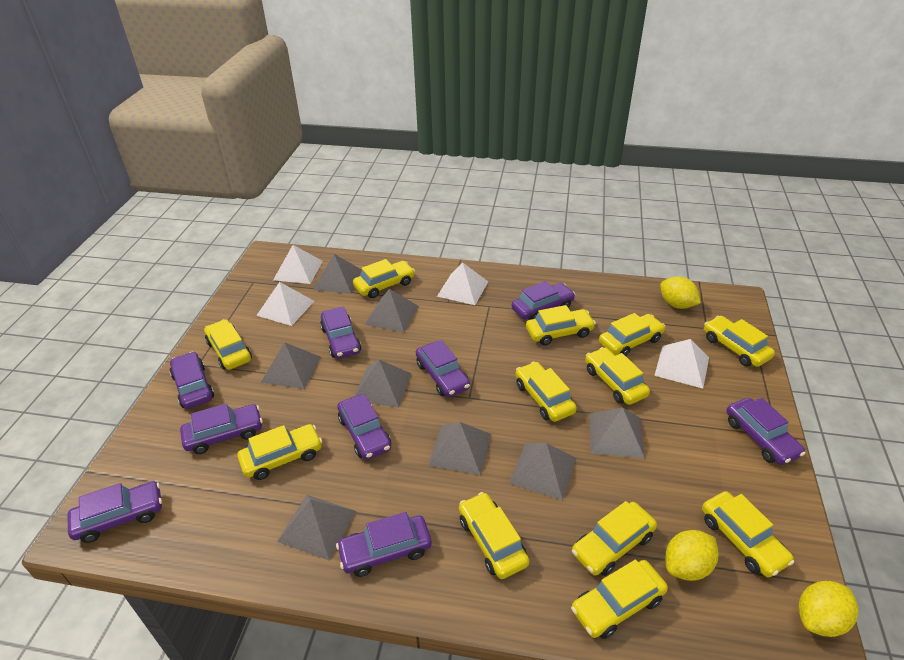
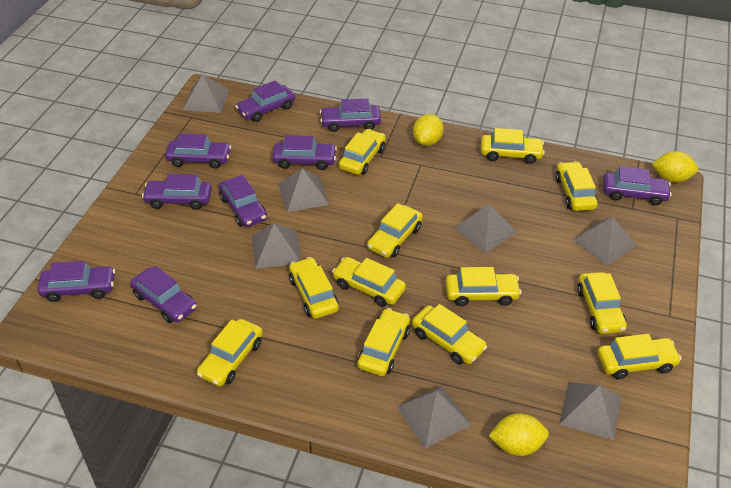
grey pyramid: [260,343,321,389] [277,495,356,560] [313,254,362,294] [354,360,412,408] [364,289,419,333] [428,422,491,475] [509,443,576,500] [590,407,645,458] = 8 -> [183,74,229,113] [252,223,301,269] [278,168,330,212] [397,385,471,449] [454,204,517,253] [559,382,621,440] [573,217,637,266] = 7
white pyramid: [256,282,314,326] [273,245,323,284] [437,263,488,305] [654,339,709,388] = 4 -> none = 0

